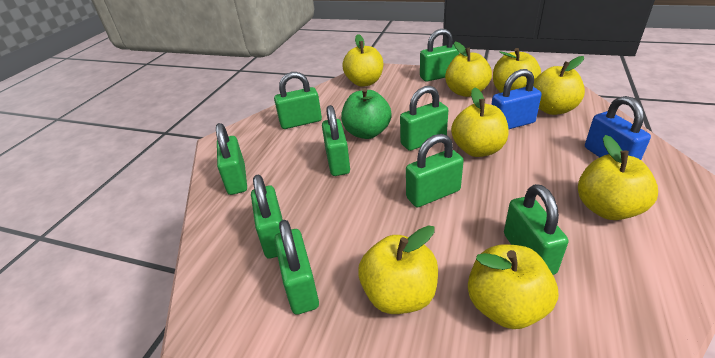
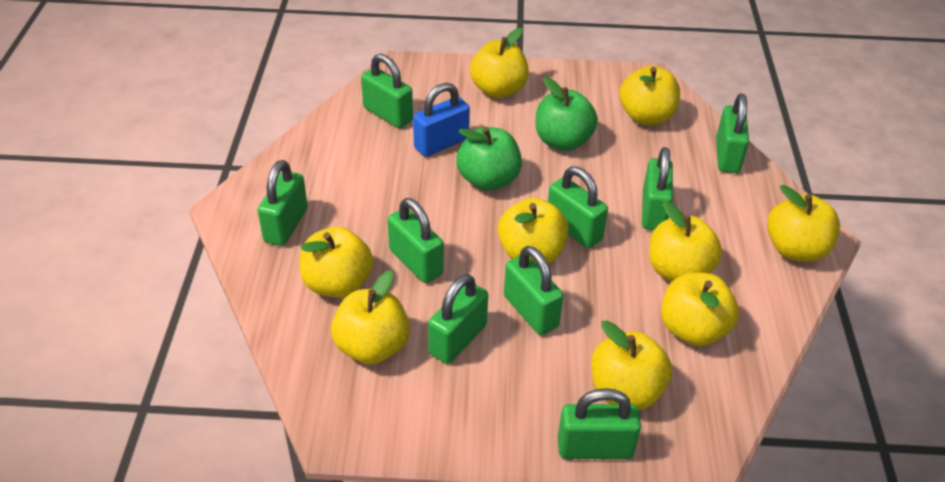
blue padlock: [491,69,542,129] [585,96,651,160] = 2 -> [413,83,470,157] = 1
green apple: [341,88,392,139] = 1 -> [456,127,522,191] [536,77,598,151] = 2
yellow apple: [343,34,383,87] [358,225,438,314] [445,42,492,97] [451,87,509,157] [468,244,558,329] [493,48,541,93] [533,56,585,115] [578,135,658,220] = 8 -> [300,227,373,298] [331,271,410,365] [470,28,529,98] [498,198,569,266] [591,320,672,410] [620,66,680,125] [649,201,722,282] [661,272,739,346] [767,185,840,262] = 9

